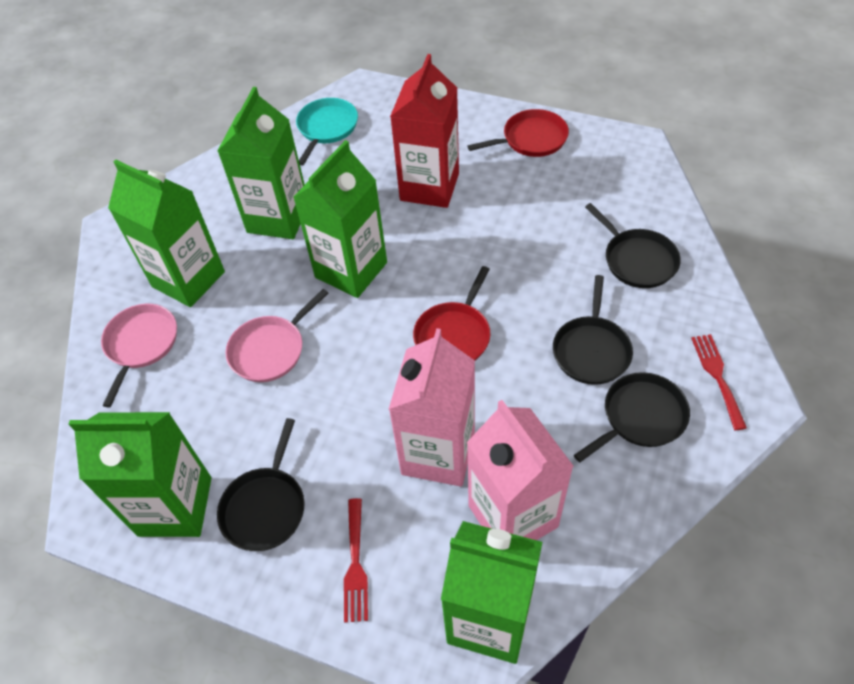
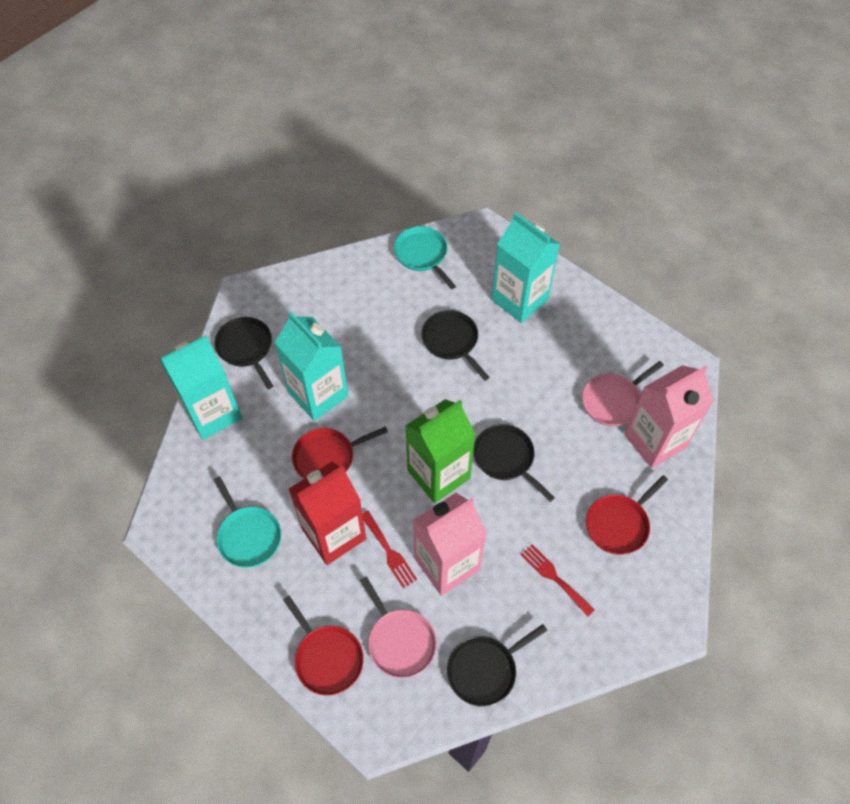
green carton: [69,412,211,537] [108,160,225,307] [217,87,305,239] [293,140,387,298] [441,521,543,664] = 5 -> [405,399,476,503] = 1
red pan: [413,266,490,360] [467,109,569,157] = 2 -> [283,596,364,696] [292,426,388,479] [586,475,668,555] = 3
turquoise carton: none = 0 -> [159,336,242,440] [274,311,348,421] [491,212,560,323] = 3
turquoise pan: [296,98,358,165] = 1 -> [214,476,281,568] [394,226,456,289] = 2

